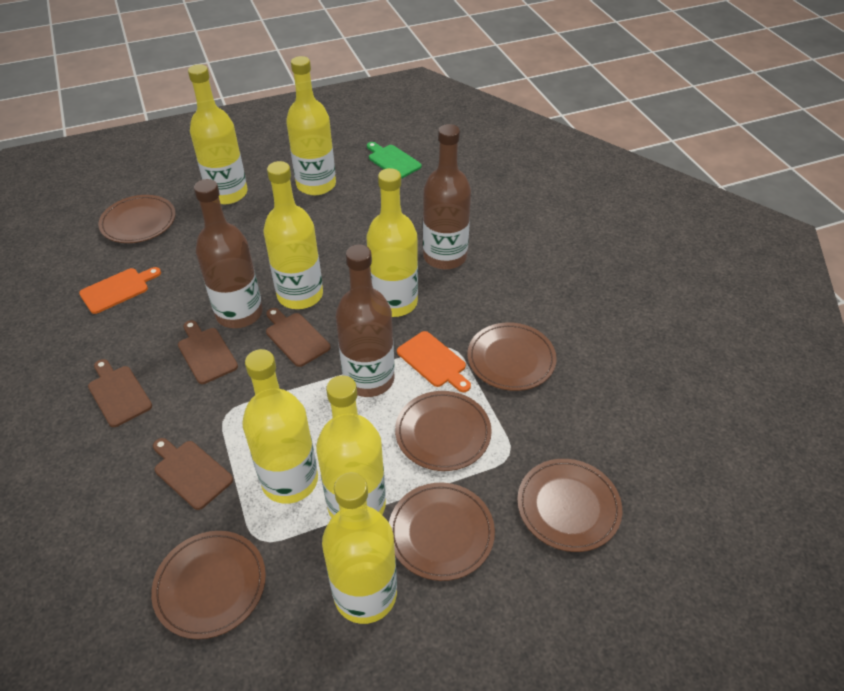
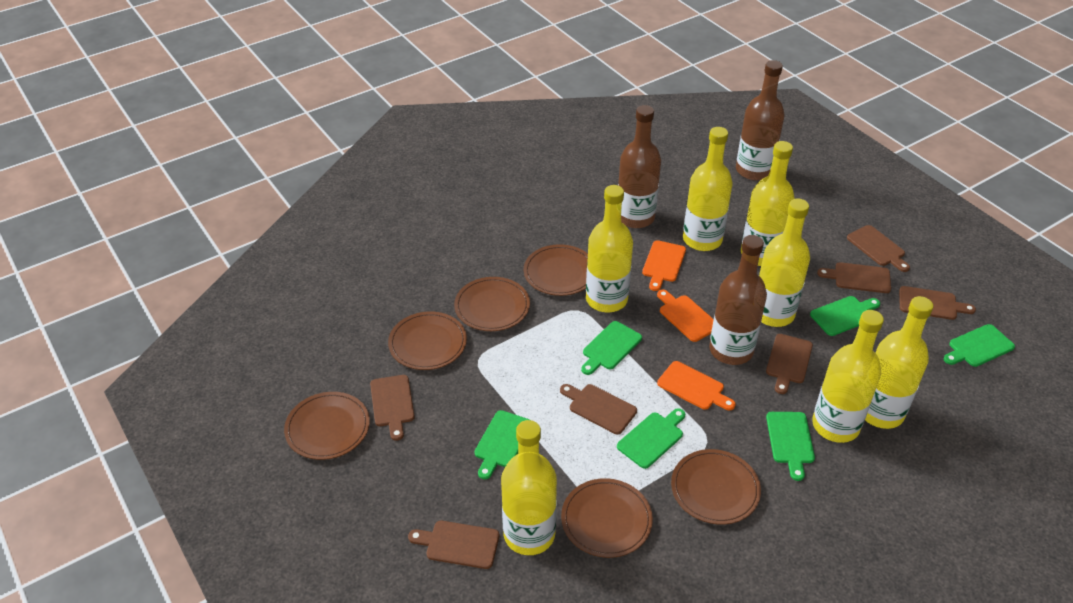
brown cutting board: [88,359,152,427] [153,438,233,510] [178,320,238,384] [266,308,331,367] = 4 -> [370,375,415,441] [408,521,499,569] [560,384,637,434] [766,334,813,394] [817,262,891,293] [847,225,910,272] [899,286,976,320] = 7
green cutting board: [367,142,422,179] = 1 -> [474,410,530,479] [581,321,642,375] [617,408,685,469] [766,412,815,481] [810,296,880,336] [943,324,1015,367] = 6
orange cutting board: [79,267,161,314] [397,331,471,392] = 2 -> [642,240,686,291] [657,290,714,342] [657,361,736,410] = 3

